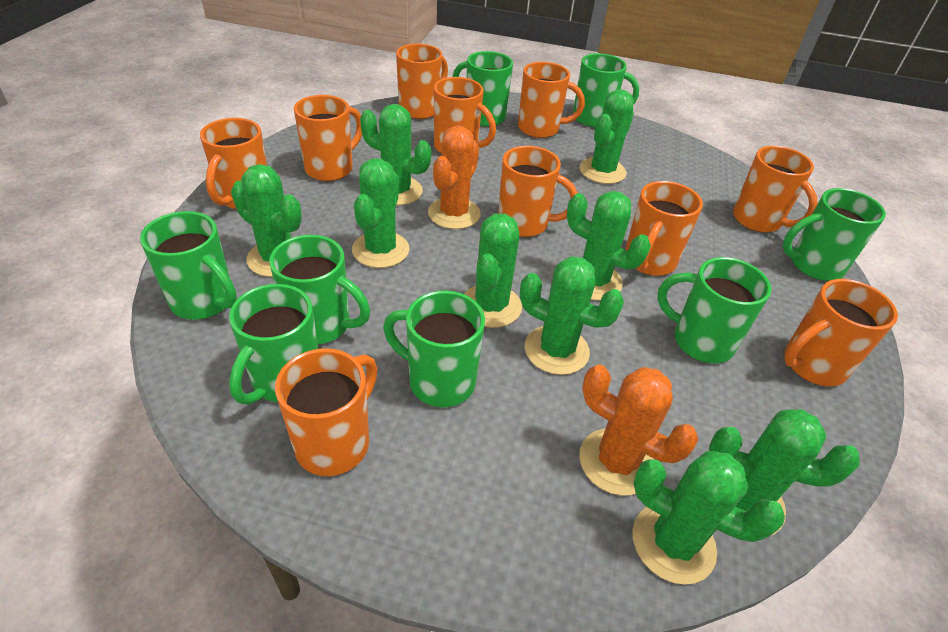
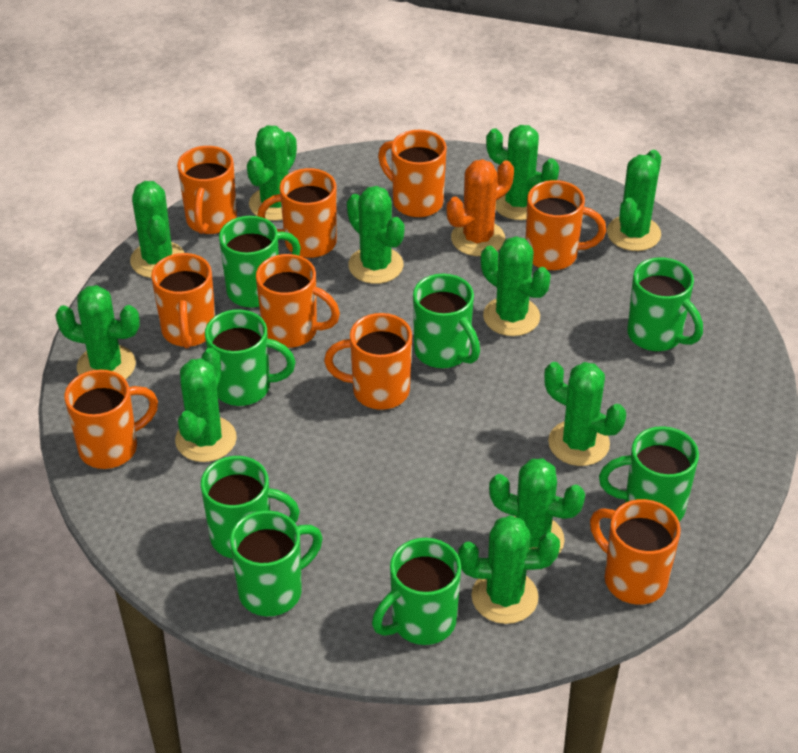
green cactus: [231,164,302,277] [352,158,410,268] [360,104,431,206] [464,214,522,328] [520,256,624,375] [567,191,651,301] [579,89,634,184] [632,451,785,585] [709,409,860,535] = 9 -> [55,285,140,380] [130,181,185,278] [175,348,237,462] [247,125,297,221] [347,186,404,284] [458,515,560,624] [481,236,551,336] [486,125,559,220] [489,458,585,555] [544,362,626,466] [607,150,661,251] = 11
orange cactus: [428,126,481,229] [579,365,699,496] = 2 -> [447,159,514,256] = 1
orange mug: [200,118,267,209] [275,348,377,476] [294,95,362,181] [396,43,448,119] [434,77,496,153] [498,146,578,237] [518,62,585,138] [625,181,703,276] [733,146,818,233] [784,279,898,387] = 10 -> [64,370,158,469] [151,253,215,348] [177,146,237,234] [256,254,340,348] [257,168,337,258] [324,313,412,410] [378,130,447,218] [526,180,606,270] [590,499,681,605] = 9

